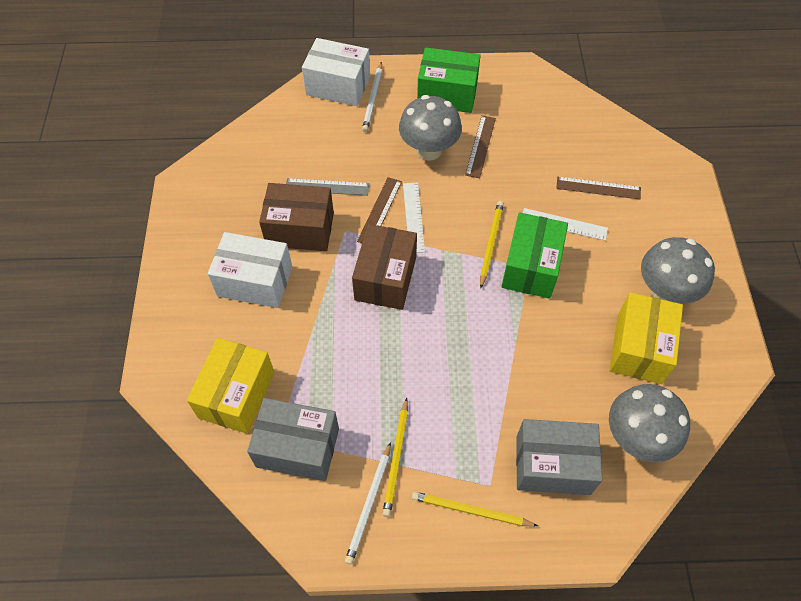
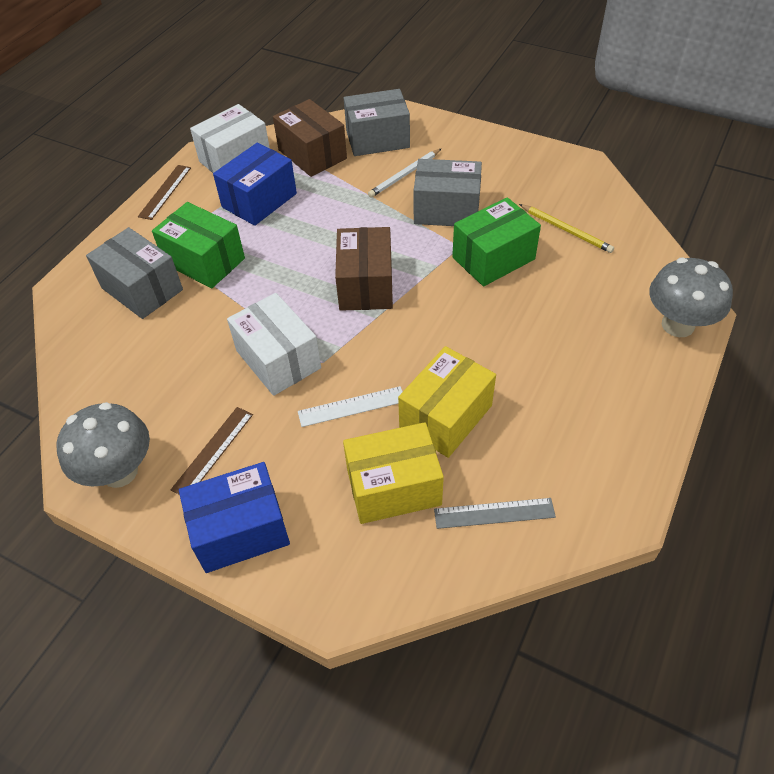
blue box: none = 0 -> [179,462,290,573] [213,143,297,226] = 2
brown ruler: [357,177,402,243] [465,115,496,178] [556,177,641,199] = 3 -> [138,165,191,220] [171,407,253,495] = 2
grey box: [247,398,339,481] [516,419,602,495] = 2 -> [86,227,183,319] [344,89,410,156] [414,159,482,226] = 3
grey mushroom: [399,95,462,161] [609,384,690,462] [641,237,715,303] = 3 -> [56,402,150,488] [649,257,733,337] = 2
white pencil: [345,442,391,565] [362,62,382,132] = 2 -> [368,149,441,198] = 1
white ruler: [403,183,425,253] [523,208,608,241] = 2 -> [298,386,403,427] = 1
yellow pencil: [383,398,408,517] [412,492,538,527] [480,201,504,288] = 3 -> [519,204,614,253] = 1

